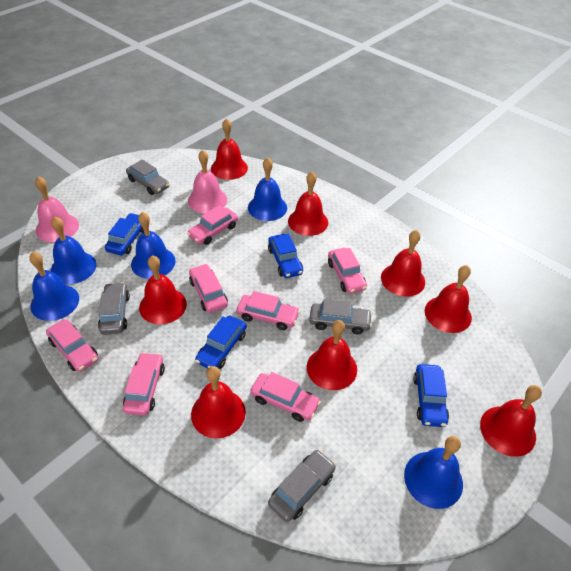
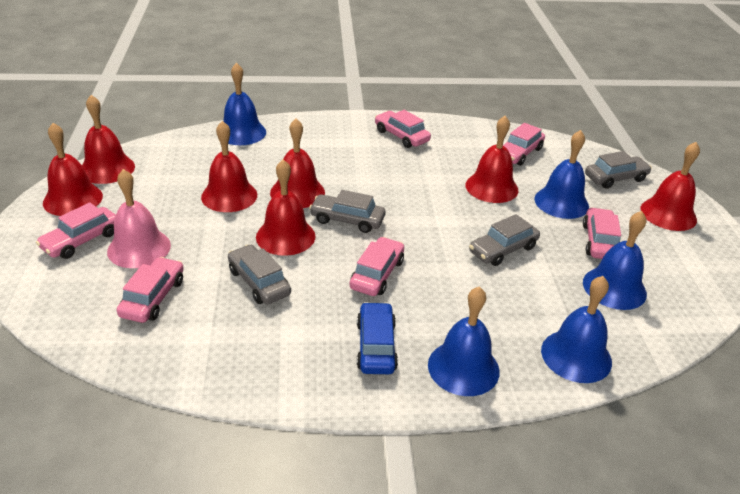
blue car: [105,213,144,255] [195,315,247,369] [268,234,303,278] [413,364,449,427] = 4 -> [357,302,398,374] = 1
pink bell: [35,176,79,242] [188,150,227,213] = 2 -> [107,169,171,268] = 1
pink car: [46,319,98,372] [123,352,165,416] [187,205,238,245] [189,264,228,313] [237,291,300,330] [250,372,321,422] [328,248,367,294] = 7 -> [36,202,116,259] [116,257,184,323] [350,237,404,296] [375,110,431,148] [503,123,545,166] [583,207,621,259] = 6
red bell: [139,255,187,324] [191,366,246,438] [211,118,248,180] [288,172,328,236] [307,320,357,390] [381,230,425,297] [425,265,472,333] [480,385,542,457] = 8 -> [43,123,103,216] [82,95,135,184] [201,121,257,212] [256,160,315,256] [270,119,325,208] [466,116,518,203] [640,142,700,231] = 7

